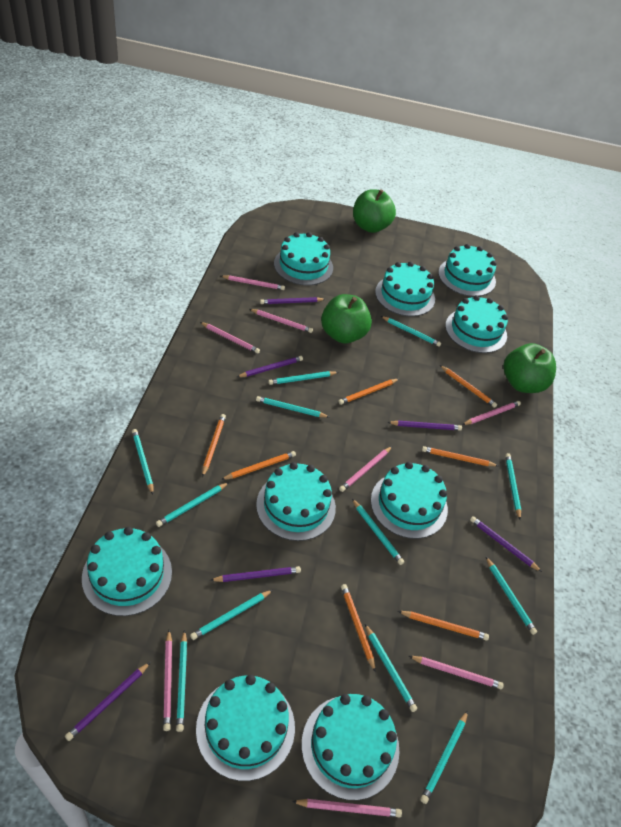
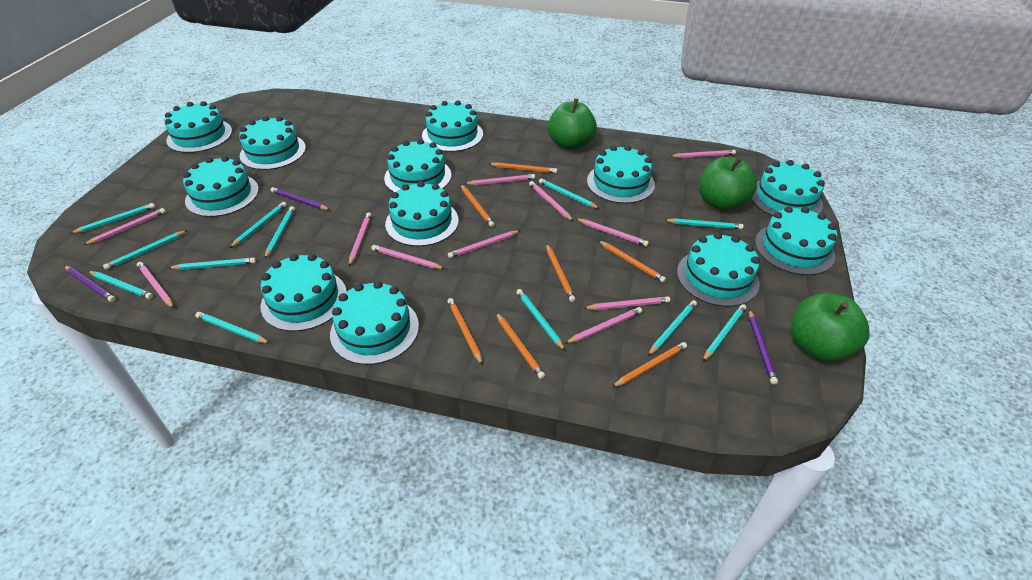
pink pencil: [163,630,172,731] [200,322,260,354] [221,275,285,290] [250,309,313,333] [292,799,402,818] [339,446,392,492] [409,656,504,689] [462,401,521,425] = 8 -> [84,208,166,245] [137,262,174,309] [349,213,372,266] [371,245,445,269] [448,230,521,258] [465,174,535,185] [529,181,573,221] [565,307,642,344] [576,218,649,246] [583,297,670,310] [670,150,736,158] = 11
purple pencil: [65,662,150,741] [210,566,301,582] [237,356,303,377] [260,297,325,304] [387,421,462,431] [470,516,542,572] = 6 -> [64,266,115,302] [271,187,330,210] [749,309,778,385] = 3
turquoise cake: [82,527,172,616] [196,674,295,781] [256,462,336,541] [274,232,333,286] [302,694,400,800] [371,462,448,539] [375,261,435,317] [438,244,497,297] [445,295,508,353] = 9 -> [164,101,232,153] [183,156,259,217] [239,116,306,170] [260,254,347,332] [330,281,419,365] [384,139,452,192] [385,181,459,247] [422,101,483,152] [587,145,655,204] [677,232,760,307] [751,160,825,216] [755,206,837,275] = 12

